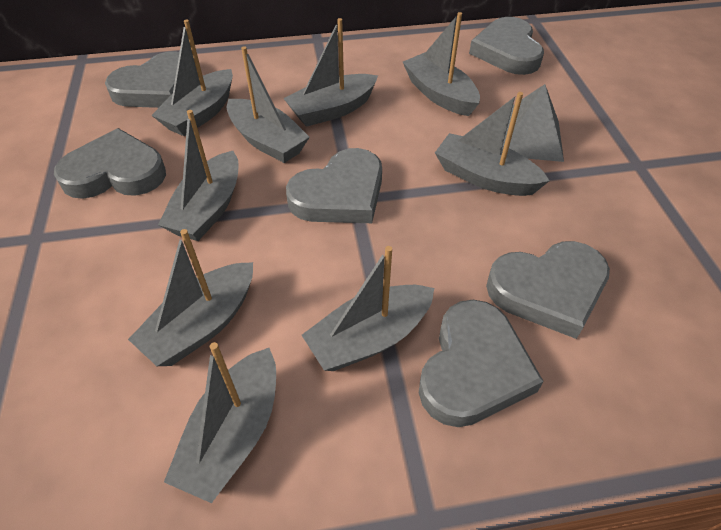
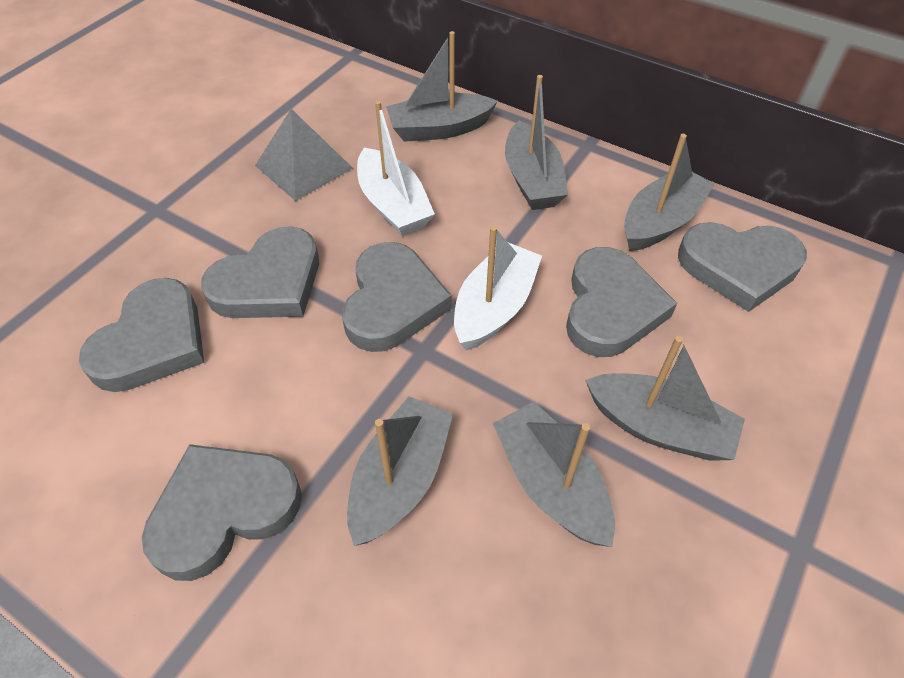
grey boat: [128,229,253,366] [151,19,233,136] [158,110,239,241] [164,342,276,503] [226,46,310,163] [283,18,378,127] [302,246,434,371] [403,12,480,116] [435,92,550,196] = 9 -> [347,396,453,546] [386,31,498,142] [493,402,615,547] [505,75,568,210] [585,336,745,461] [624,134,715,251] = 6
white boat: none = 0 -> [357,101,435,236] [454,226,542,351] = 2

